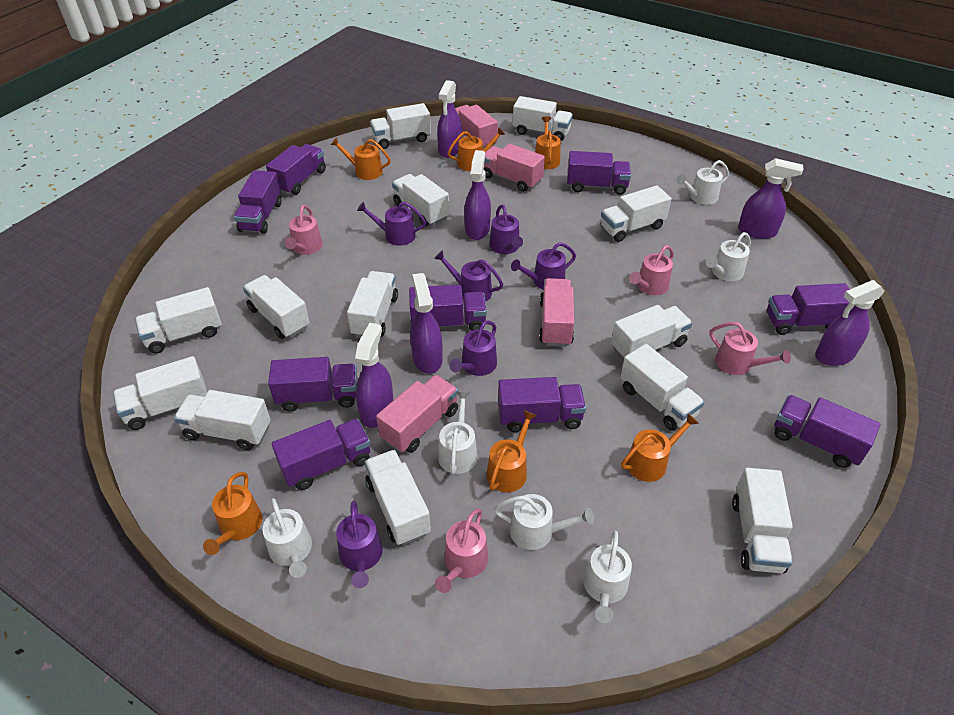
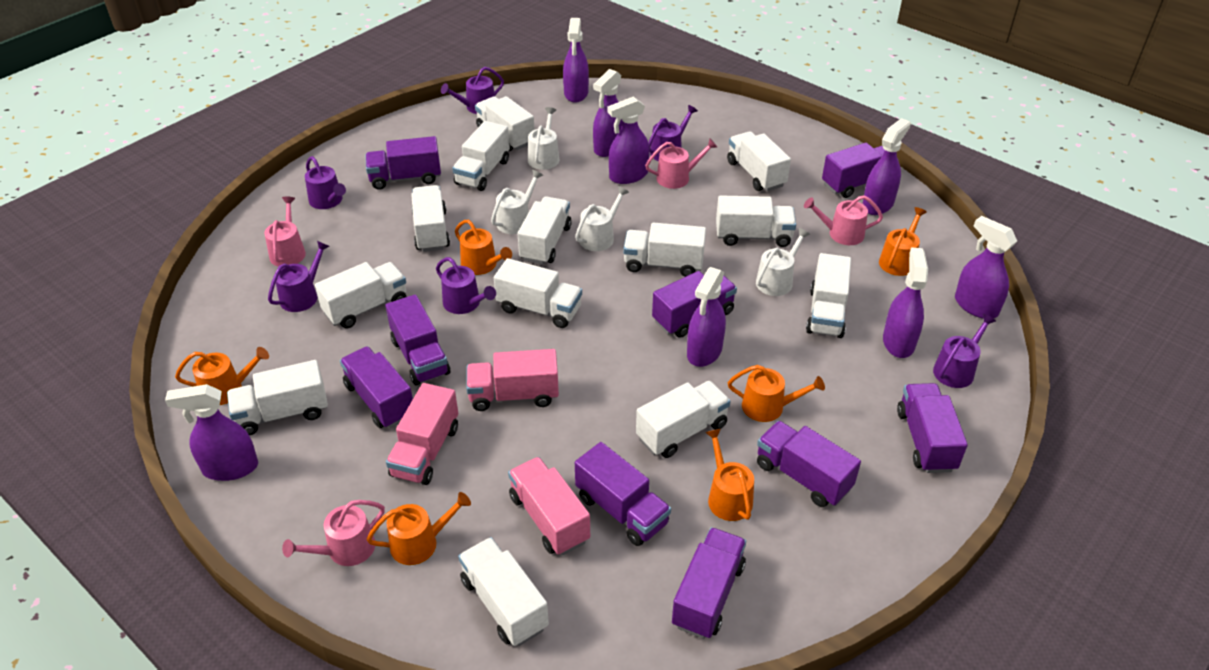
pink truck: [376,375,458,453] [455,105,498,149] [483,144,545,192] [539,278,574,347] = 4 -> [386,383,458,485] [466,349,559,411] [508,457,590,555] = 3
purple spray bottle: [355,323,393,428] [410,273,443,374] [437,80,462,158] [464,150,491,240] [738,158,804,239] [815,280,885,366] = 6 -> [165,384,258,481] [563,18,589,103] [593,69,623,157] [607,96,650,184] [687,267,726,367] [862,118,911,215] [883,247,928,358] [955,216,1017,319] = 8
white watering can: [263,498,312,578] [438,391,477,475] [494,494,594,550] [583,531,632,623] [676,160,729,205] [706,232,751,281] = 6 -> [491,170,543,234] [528,107,559,170] [575,186,629,251] [756,228,810,296] = 4

